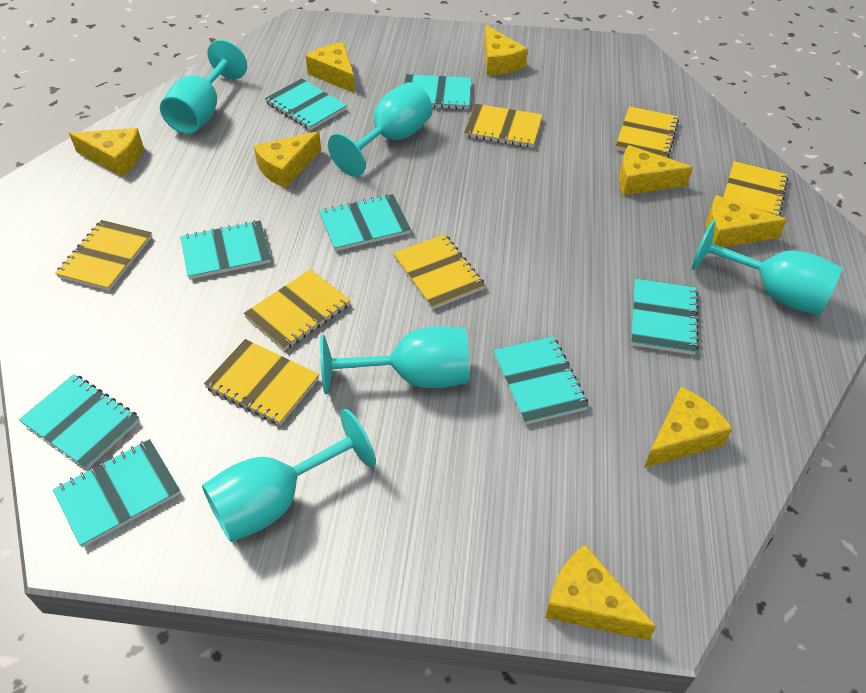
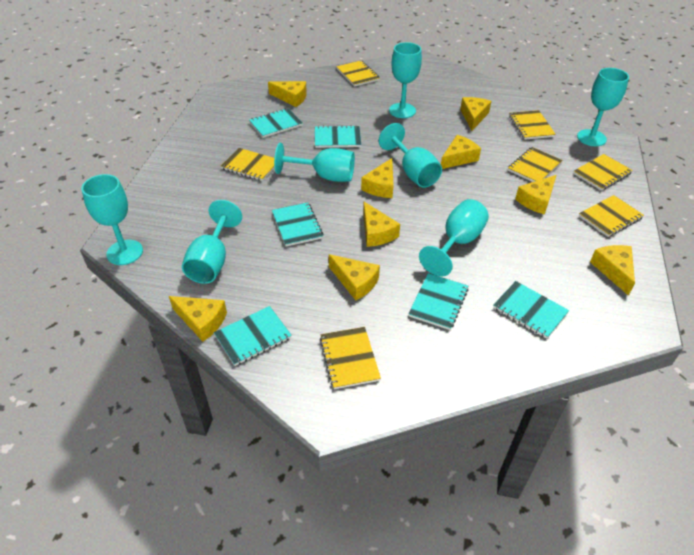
turquoise goblet: [160,40,247,134] [202,409,376,543] [320,326,470,394] [328,82,432,177] [692,220,842,315] = 5 -> [81,174,143,265] [182,200,242,284] [274,143,355,182] [379,123,442,188] [389,42,422,118] [419,199,489,276] [577,68,629,146] = 7
turquoise notebook: [19,374,140,469] [53,439,181,548] [181,220,271,279] [265,78,347,130] [319,194,411,251] [404,74,472,110] [493,336,589,425] [631,279,699,355] = 8 -> [214,306,292,366] [249,108,303,138] [272,202,324,247] [315,125,361,148] [408,273,469,330] [493,281,569,339] = 6
yellow cheese: [69,128,144,177] [254,131,321,188] [306,42,355,93] [484,25,528,75] [545,544,656,640] [619,145,693,195] [644,387,733,468] [706,195,787,247] = 8 -> [169,296,227,342] [268,81,307,107] [329,254,380,300] [361,158,393,198] [363,202,400,247] [441,135,481,169] [460,97,491,131] [515,175,556,215] [590,245,635,296] = 9

